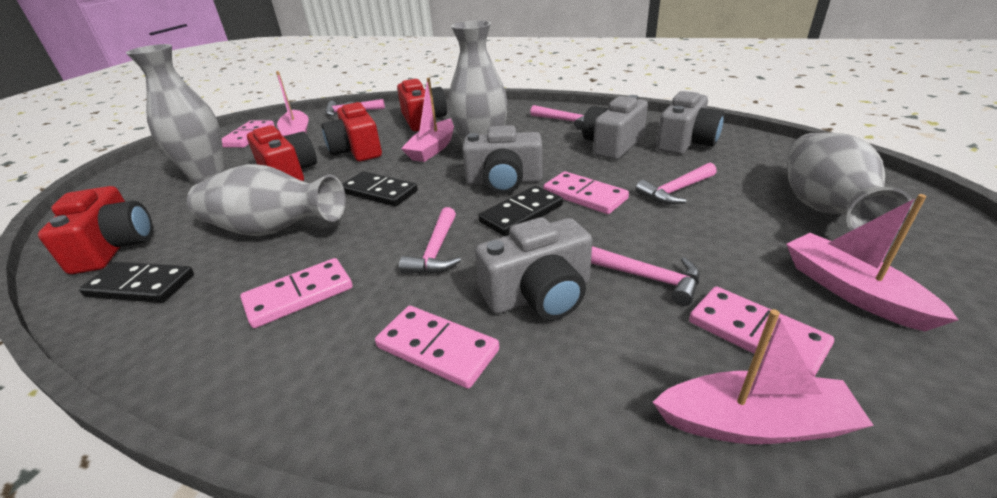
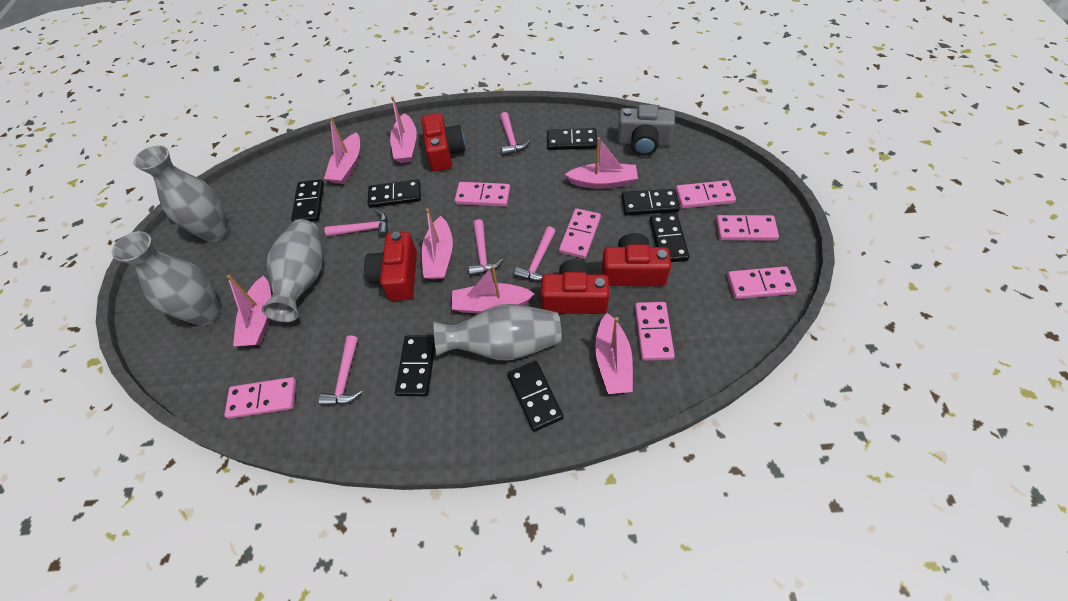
black domino: [79,262,194,303] [342,171,418,207] [478,186,563,236] = 3 -> [291,179,324,222] [368,179,421,208] [395,336,435,396] [507,361,564,432] [547,128,597,150] [621,189,680,215] [650,213,689,262] = 7
grey camera: [462,125,543,194] [475,217,592,320] [582,95,648,160] [656,91,724,155] = 4 -> [617,105,675,156] = 1
pink boat: [276,71,309,137] [401,78,454,162] [653,309,874,444] [786,194,959,331] = 4 -> [227,275,271,346] [324,117,360,184] [390,96,417,163] [422,208,453,279] [452,265,535,313] [565,137,638,189] [595,313,633,394] = 7
pink domino: [222,120,274,148] [240,258,353,328] [375,306,499,389] [543,171,629,214] [689,286,834,377] = 5 -> [224,377,296,419] [455,182,510,207] [559,208,601,259] [635,302,675,361] [675,180,736,208] [716,215,779,241] [727,266,797,299] = 7

